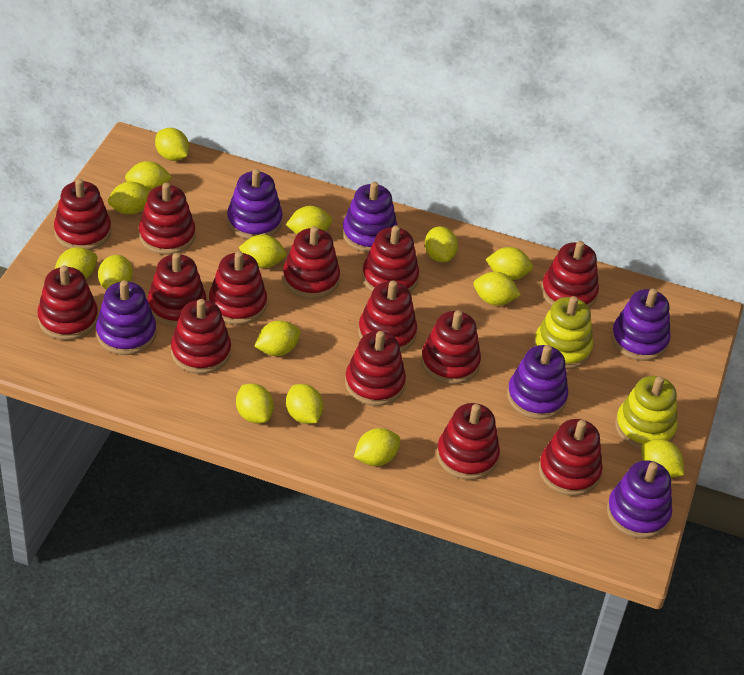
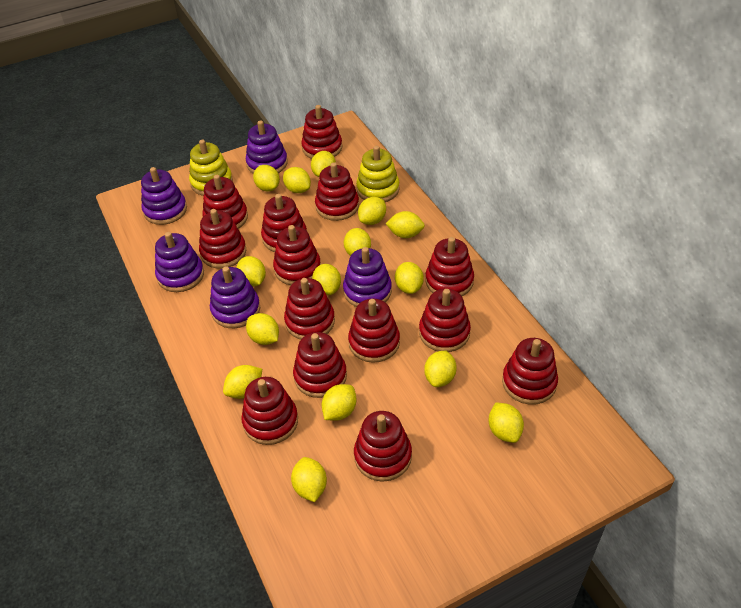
purple stacking toy: [96,280,156,355] [227,169,283,239] [342,182,398,253] [507,345,568,419] [607,460,672,539] [611,288,670,361] = 6 -> [141,167,187,225] [155,232,204,292] [210,266,260,328] [246,120,288,174] [343,247,392,307] = 5

